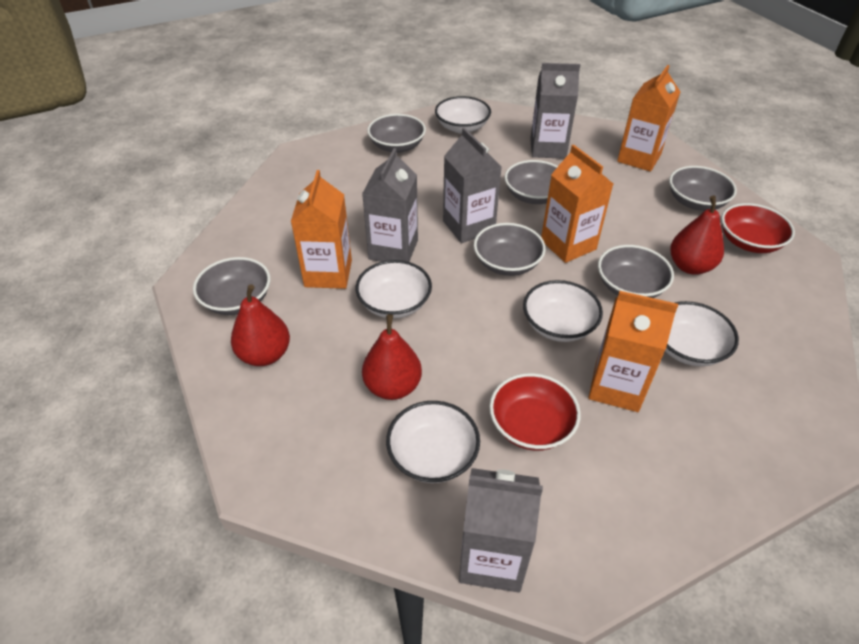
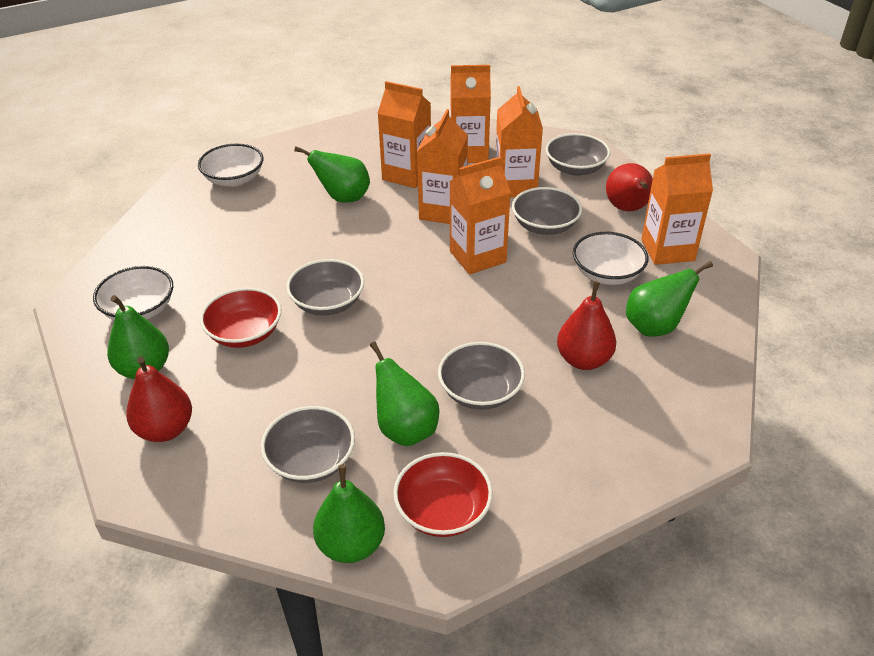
green pear: none = 0 -> [107,295,169,379] [294,146,370,203] [313,464,385,563] [370,342,439,446] [626,261,713,337] = 5
grey bowl: [193,257,270,315] [367,114,426,153] [474,223,546,276] [505,160,558,204] [598,245,674,298] [669,166,737,211] = 6 -> [261,406,355,483] [286,259,364,316] [438,342,525,410] [512,187,582,235] [546,133,610,176] = 5
grey carton: [362,148,418,262] [443,127,502,243] [459,468,543,593] [530,63,580,159] = 4 -> none = 0
orange carton: [291,170,352,289] [541,145,613,263] [588,291,678,412] [617,65,680,172] = 4 -> [377,81,431,188] [417,109,468,224] [450,65,491,163] [450,157,511,274] [495,86,543,197] [641,153,713,265] = 6
white bowl: [355,260,432,319] [386,401,480,483] [435,96,491,134] [523,280,603,342] [665,301,739,366] = 5 -> [93,266,173,321] [198,144,263,187] [573,232,649,285] = 3

